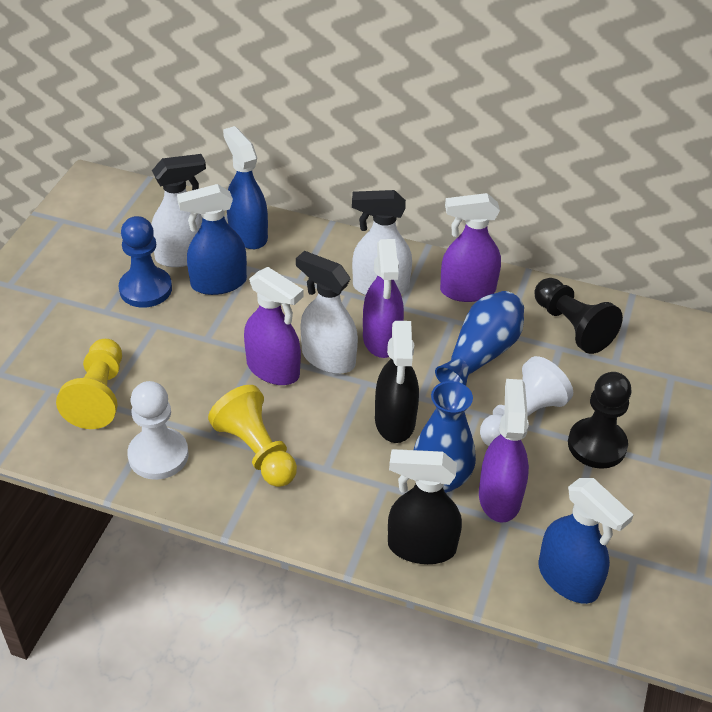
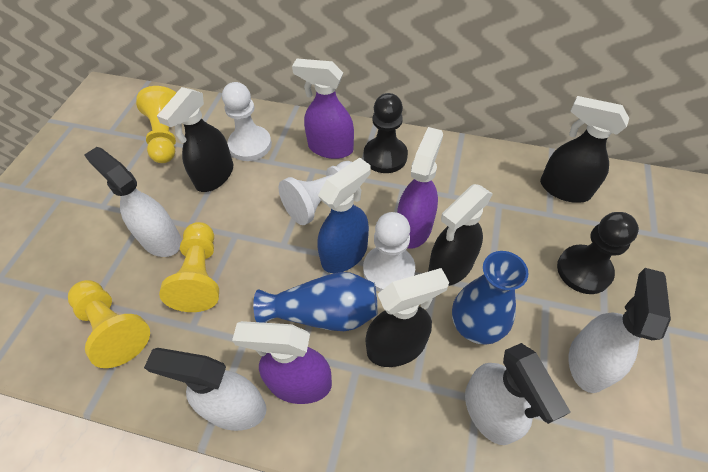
black spray bottle: [375,321,419,443] [388,449,462,564] = 2 -> [157,87,233,192] [366,268,449,367] [428,184,493,286] [540,96,629,203] = 4
blue pawn: [119,216,172,308] = 1 -> none = 0
blue spray bottle: [177,184,247,295] [223,126,268,249] [539,478,633,604] = 3 -> [317,158,371,273] = 1
purple spray bottle: [244,267,304,385] [363,239,404,358] [440,193,501,302] [479,379,529,523] = 4 -> [232,321,332,404] [292,59,354,159] [397,127,443,249] = 3
white pawn: [127,381,189,480] [480,356,573,446] = 2 -> [222,82,272,161] [279,161,352,225] [363,212,415,292] = 3
white spray bottle: [151,154,206,267] [296,251,358,374] [352,190,412,295] = 3 -> [84,147,181,257] [144,348,266,431] [465,343,571,445] [569,268,671,393] = 4
yellow pawn: [56,339,122,429] [208,385,297,487] = 2 -> [68,280,150,368] [136,86,176,163] [159,222,219,312] = 3

